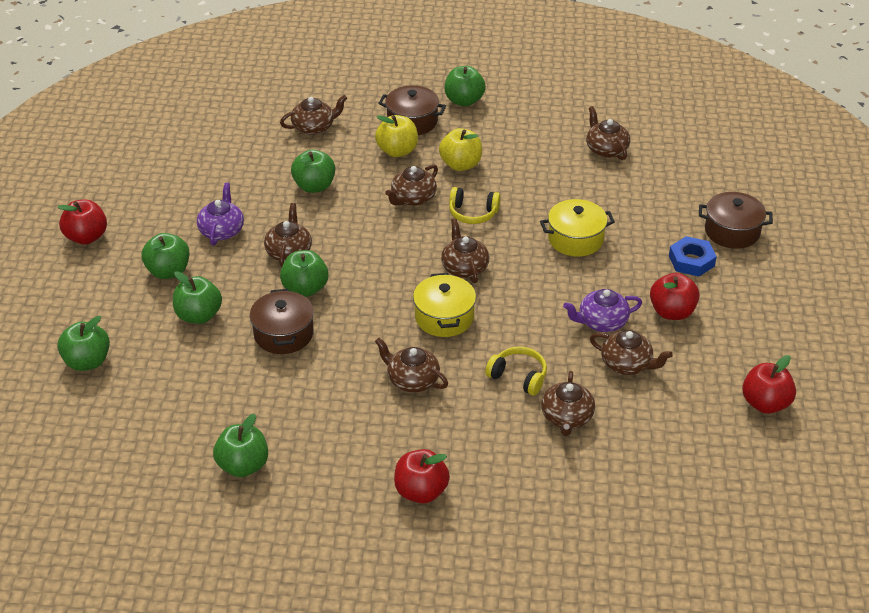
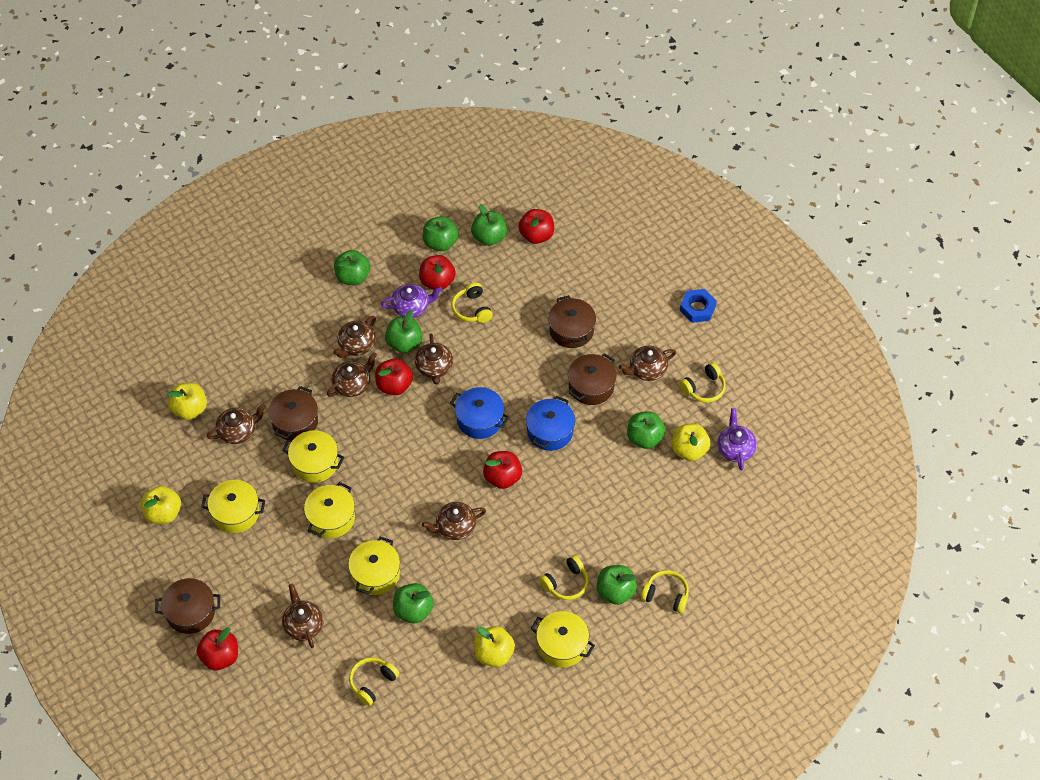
blue pot: none = 0 -> [450,387,509,439] [526,396,575,451] = 2
brown pot: [250,289,314,354] [378,85,446,135] [699,192,773,249] = 3 -> [155,578,220,634] [268,386,318,440] [548,295,596,348] [568,353,616,405] = 4
brown teapot: [264,203,312,267] [280,95,347,135] [375,338,448,393] [385,164,438,206] [441,219,489,283] [541,371,595,436] [586,106,630,160] [590,330,673,375] = 8 -> [206,404,266,444] [282,584,324,648] [327,352,377,397] [333,316,376,358] [415,333,453,384] [422,502,486,540] [619,346,676,381] = 7
red apple: [58,200,107,245] [394,449,450,504] [650,273,700,320] [742,355,796,414] = 4 -> [197,627,238,670] [375,359,413,395] [419,255,456,290] [483,451,522,489] [518,209,554,244] = 5
yellow apple: [375,115,418,157] [439,128,482,171] = 2 -> [141,486,181,524] [167,383,207,420] [474,626,515,667] [672,424,710,461] = 4
yellow headphones: [449,187,501,224] [485,347,547,396] = 2 -> [349,657,399,706] [451,282,493,323] [540,555,589,600] [641,570,689,613] [679,362,726,403] = 5
yellow pot: [413,273,476,337] [540,199,615,257] = 2 -> [201,480,265,533] [283,430,344,483] [304,482,355,538] [348,537,400,595] [531,611,595,667] = 5

